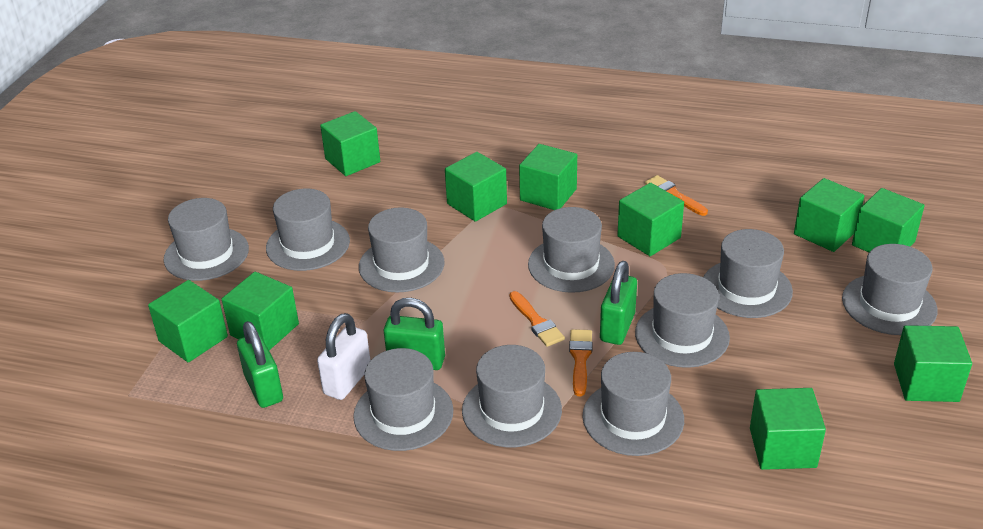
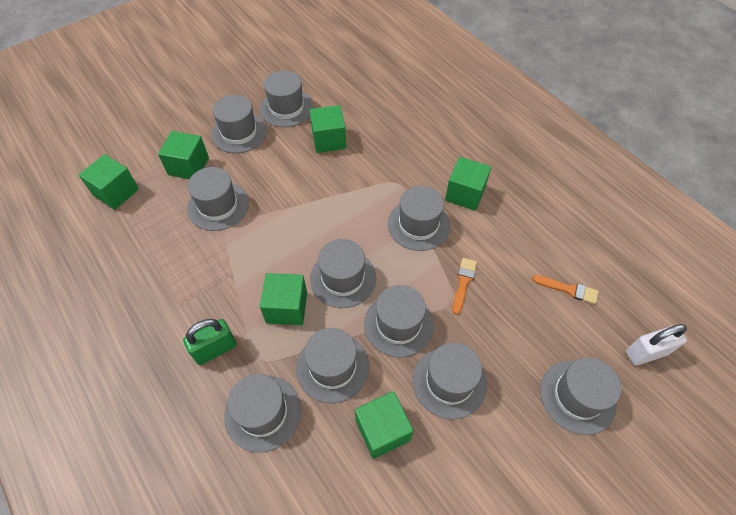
green cube: [148,280,228,362] [222,272,299,350] [320,111,380,176] [445,152,507,222] [519,144,577,210] [617,183,684,256] [750,388,826,470] [794,178,864,252] [852,188,925,252] [894,325,972,402] = 10 -> [79,154,139,210] [158,131,209,179] [260,273,307,325] [310,105,346,153] [355,391,413,459] [445,157,491,211] = 6
green padlock: [237,321,283,408] [384,298,445,370] [600,261,637,345] = 3 -> [183,319,237,365] = 1
orange brush: [509,291,565,347] [569,329,593,396] [645,175,708,216] = 3 -> [452,258,477,315] [532,275,599,304] = 2

